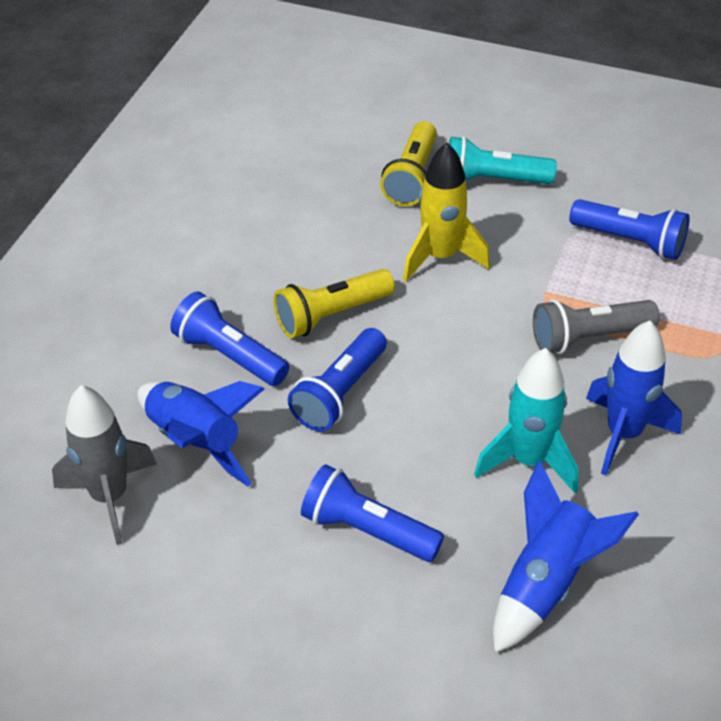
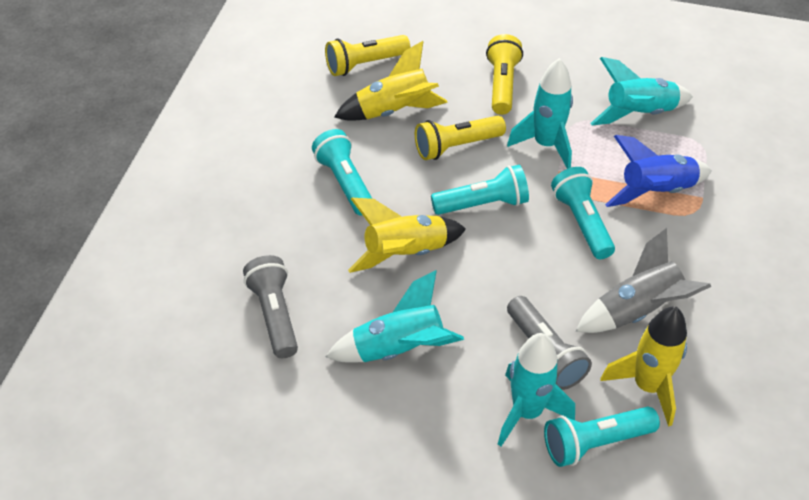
blue flashlight: [170,291,289,386] [288,328,387,431] [301,464,444,562] [569,199,690,260] = 4 -> none = 0
blue rocket: [137,381,264,487] [493,461,639,653] [586,321,682,475] = 3 -> [605,135,712,207] = 1
grey flashlight: [533,300,660,354] = 1 -> [243,255,298,358] [507,296,592,390] = 2
turquoise flashlight: [449,136,557,184] = 1 -> [312,129,372,216] [431,165,529,215] [544,407,660,467] [551,167,615,259] = 4
turquoise rocket: [474,348,578,493] = 1 -> [326,270,464,363] [498,333,575,446] [507,58,573,169] [590,57,693,125] = 4
yellow flashlight: [273,269,395,338] [380,121,437,206] = 2 -> [325,35,410,76] [415,116,506,160] [486,34,523,115] = 3
yellow rocket: [403,143,490,282] = 1 -> [334,41,448,121] [348,198,466,273] [600,307,687,427] = 3

